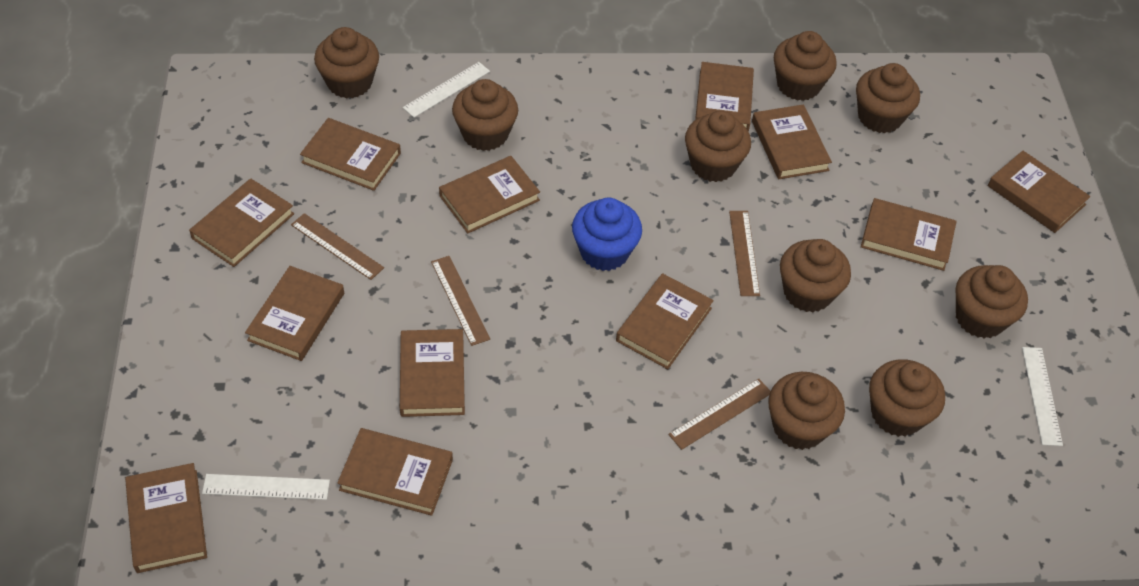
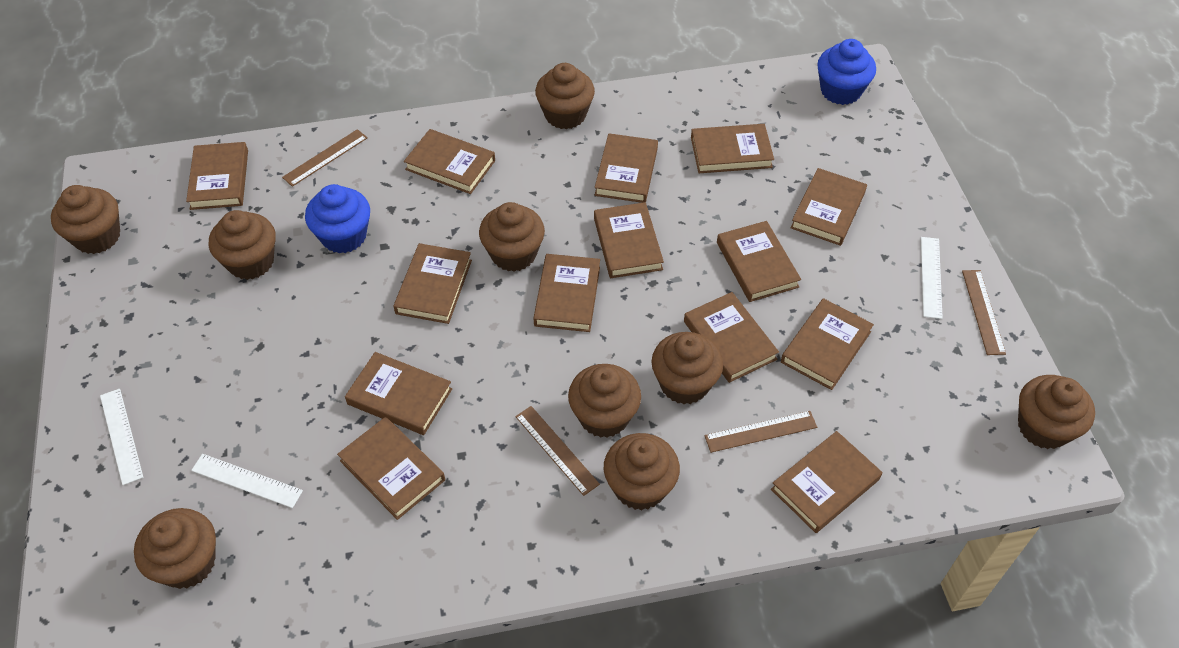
blue cupcake: [572,198,642,271] = 1 -> [305,184,370,253] [817,39,876,105] = 2
brown book: [125,463,207,573] [189,178,294,267] [245,266,344,361] [300,118,401,191] [338,428,453,516] [400,329,465,417] [439,156,540,234] [616,273,714,369] [695,62,754,132] [752,104,832,179] [861,198,957,271] [988,151,1091,233] = 12 -> [186,142,248,210] [337,417,445,520] [345,352,452,435] [393,243,472,324] [404,129,495,194] [533,254,600,332] [594,202,664,278] [595,133,658,203] [684,292,779,383] [691,124,774,173] [717,221,801,302] [771,431,882,533] [781,298,874,390] [790,168,867,246] = 14

